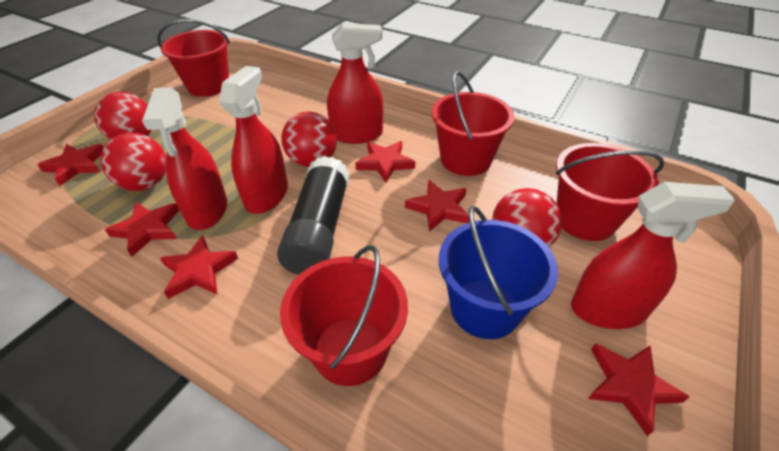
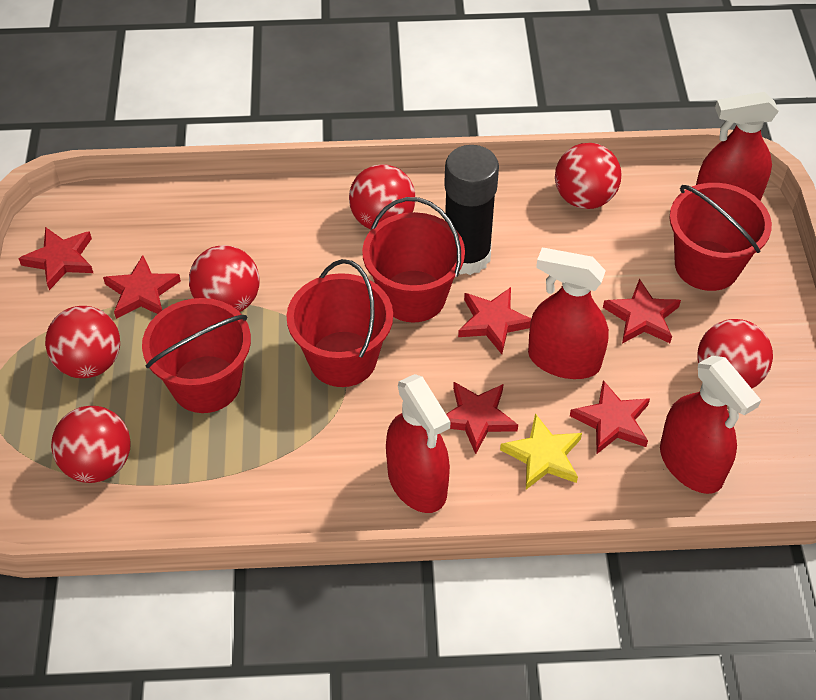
blue bucket: [439,205,558,339] = 1 -> none = 0
red ball: [94,92,152,140] [101,133,166,191] [281,112,337,167] [492,188,562,248] = 4 -> [45,306,120,378] [51,406,131,483] [189,245,260,312] [349,164,416,229] [555,143,621,209] [697,319,773,388] = 6
yellow star: none = 0 -> [500,413,582,489] = 1

